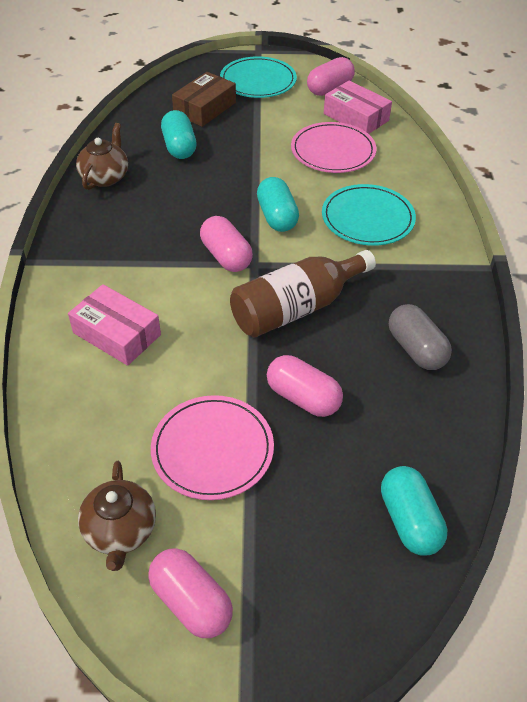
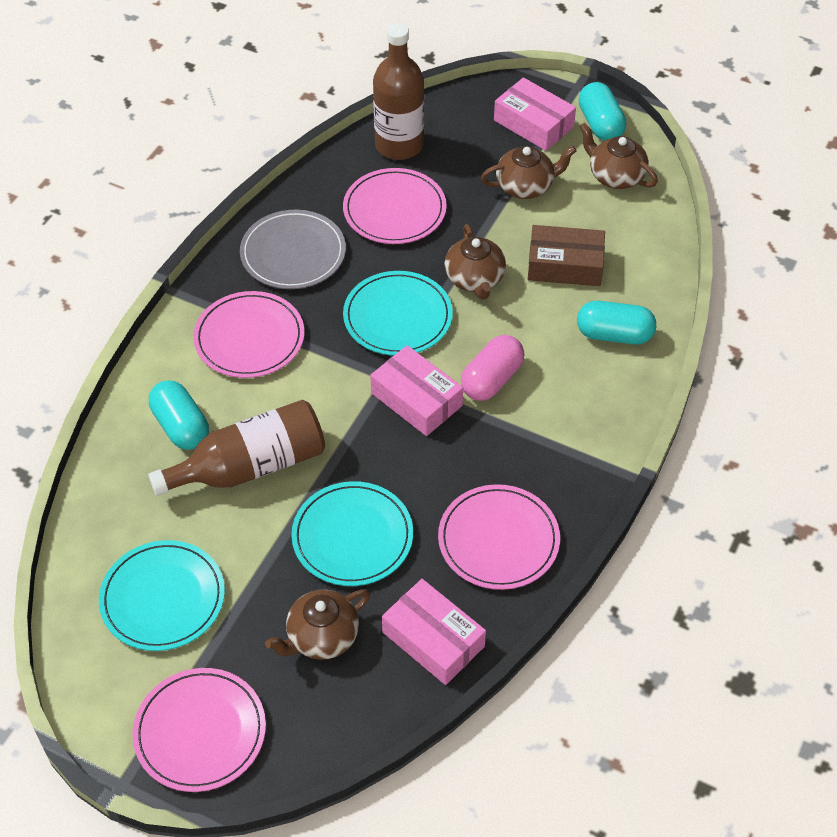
brown bottle: [230,250,376,338] = 1 -> [148,400,325,496] [373,23,424,160] = 2
brown teapot: [76,123,128,190] [78,461,156,571] = 2 -> [265,589,370,660] [444,224,506,300] [481,146,576,199] [579,123,658,189] = 4
grey capsule: [389,304,452,370] = 1 -> none = 0
grey plate: none = 0 -> [240,210,346,289] = 1
pink box: [68,284,161,366] [324,81,392,134] = 2 -> [370,345,463,436] [382,579,486,685] [494,77,576,151] = 3
pink capsule: [148,548,233,638] [200,216,253,272] [267,355,343,417] [307,57,355,96] = 4 -> [461,335,524,401] = 1
pink plate: [151,395,274,500] [291,122,377,173] = 2 -> [132,668,266,792] [193,291,304,378] [343,168,447,244] [438,484,560,590] = 4
turquoise plate: [220,56,297,98] [322,184,416,246] = 2 -> [99,540,225,651] [291,481,413,586] [343,271,453,356] = 3

